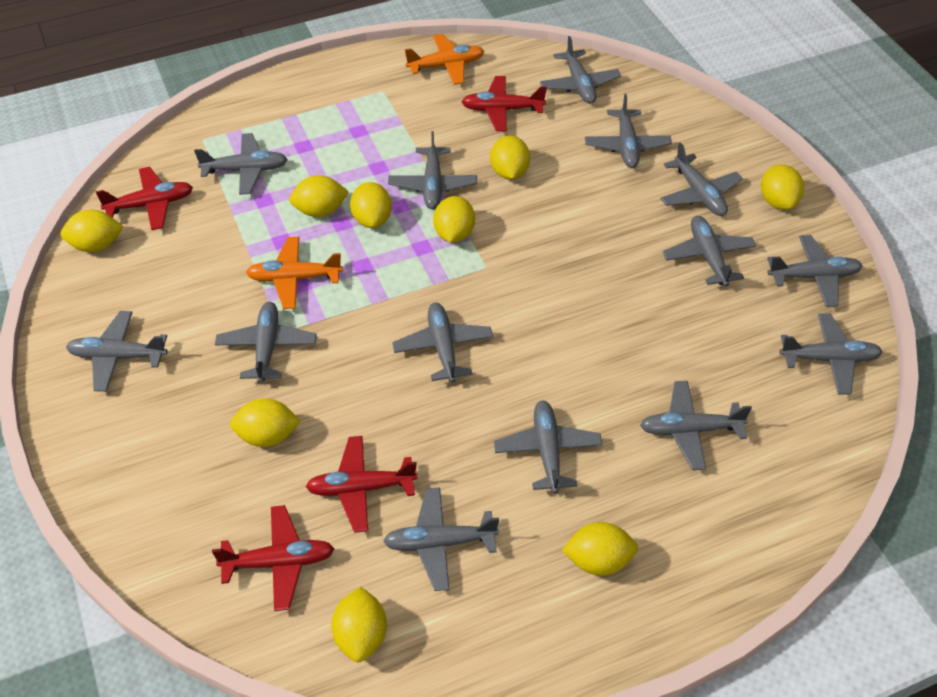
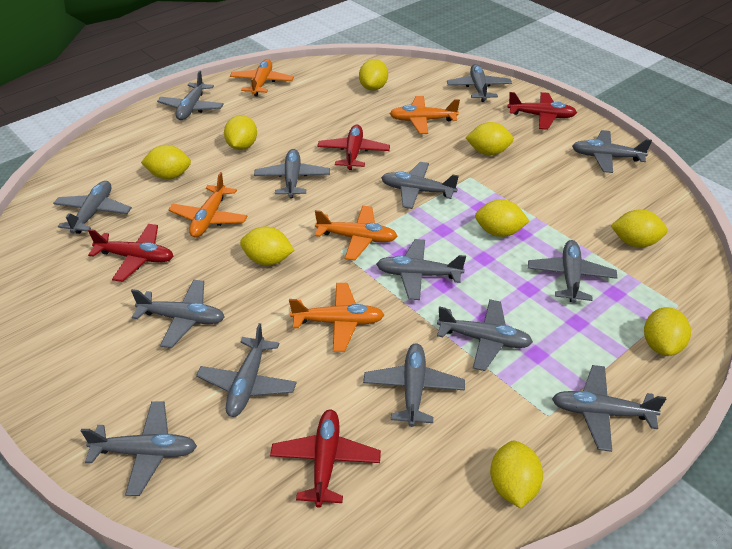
orange plane: [246,237,343,309] [405,34,484,85] = 2 -> [168,172,247,237] [230,59,294,97] [289,283,384,352] [315,206,397,261] [389,96,460,134] = 5

